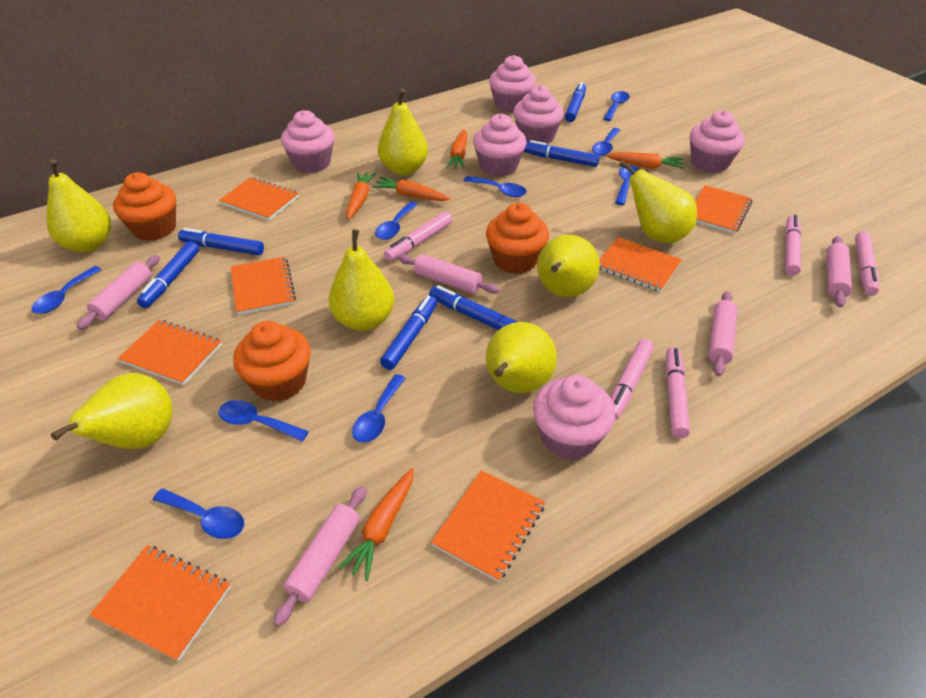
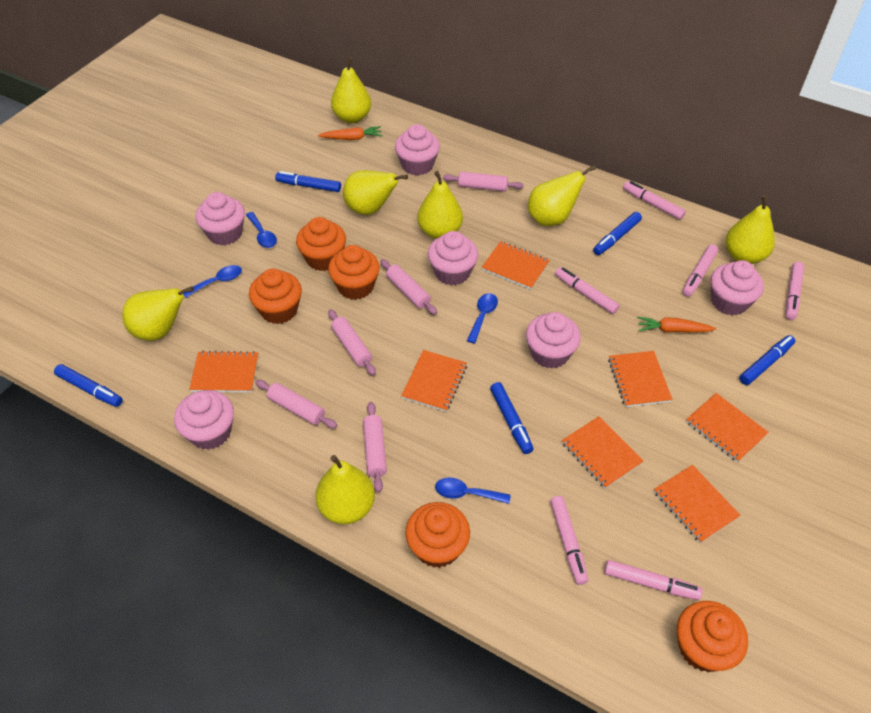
blue marker: [137,241,199,308] [178,228,264,255] [380,295,437,370] [429,285,517,330] [524,140,599,167] [565,82,586,122] = 6 -> [54,364,123,407] [275,171,341,192] [490,382,533,454] [593,212,642,255] [739,335,795,385] = 5
blue spoon: [31,266,102,314] [153,488,244,539] [219,400,309,442] [352,374,406,443] [375,202,418,240] [463,176,527,197] [592,128,621,156] [603,91,630,121] [615,165,639,205] = 9 -> [183,265,242,298] [246,212,277,248] [435,477,511,504] [467,293,498,344] = 4
orange carrot: [338,468,414,581] [346,172,376,220] [372,177,451,201] [446,129,467,169] [605,152,684,169] = 5 -> [318,126,382,140] [637,317,716,333] = 2
orange cupcake: [113,172,176,241] [233,321,311,402] [486,203,549,274] = 3 -> [249,269,302,324] [296,217,346,271] [328,245,380,300] [405,502,470,568] [677,601,748,672] = 5
pink marker: [384,212,453,261] [610,339,654,420] [666,347,690,438] [785,215,801,276] [855,232,879,296] = 5 -> [550,496,588,585] [555,267,620,314] [604,560,703,600] [623,181,686,220] [683,244,718,297] [786,262,804,320] = 6

